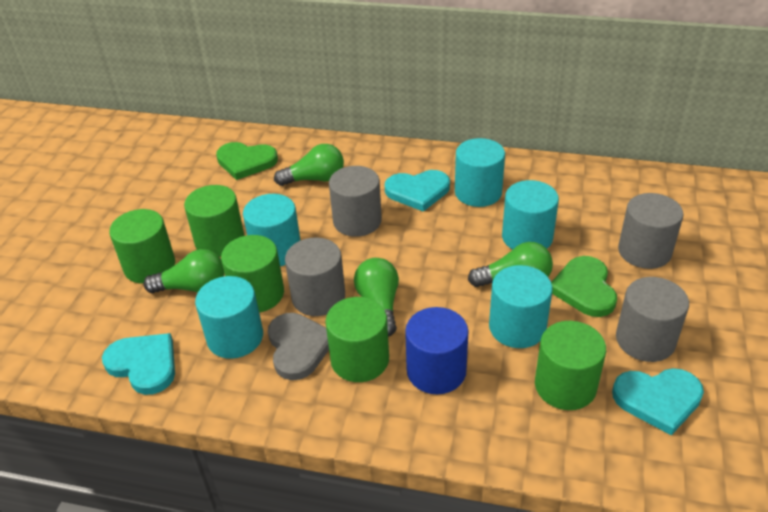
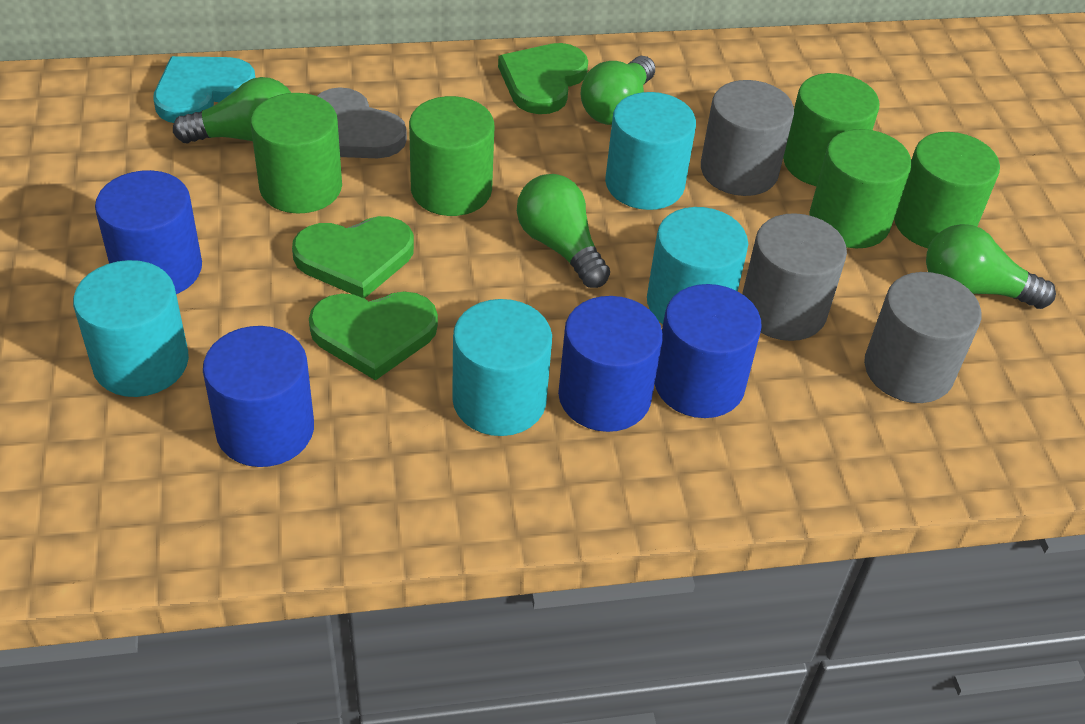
blue cylinder: [405,307,469,394] = 1 -> [95,170,202,294] [203,326,314,467] [558,296,663,432] [655,284,762,418] = 4
green heart: [216,142,278,180] [551,256,617,317] = 2 -> [292,216,414,299] [309,292,438,380] [498,43,588,114] = 3
grey cylinder: [285,237,345,316] [329,166,382,237] [616,277,689,362] [618,193,684,269] = 4 -> [701,80,794,196] [742,213,847,341] [864,272,981,403] = 3
turquoise cylinder: [195,276,263,359] [243,194,301,266] [455,138,505,207] [489,265,553,348] [502,180,559,250] = 5 -> [73,260,189,397] [452,299,552,436] [605,92,696,210] [647,207,748,324] = 4
turquoise heart: [102,333,175,395] [385,170,450,212] [612,368,704,435] = 3 -> [154,56,255,123] = 1

